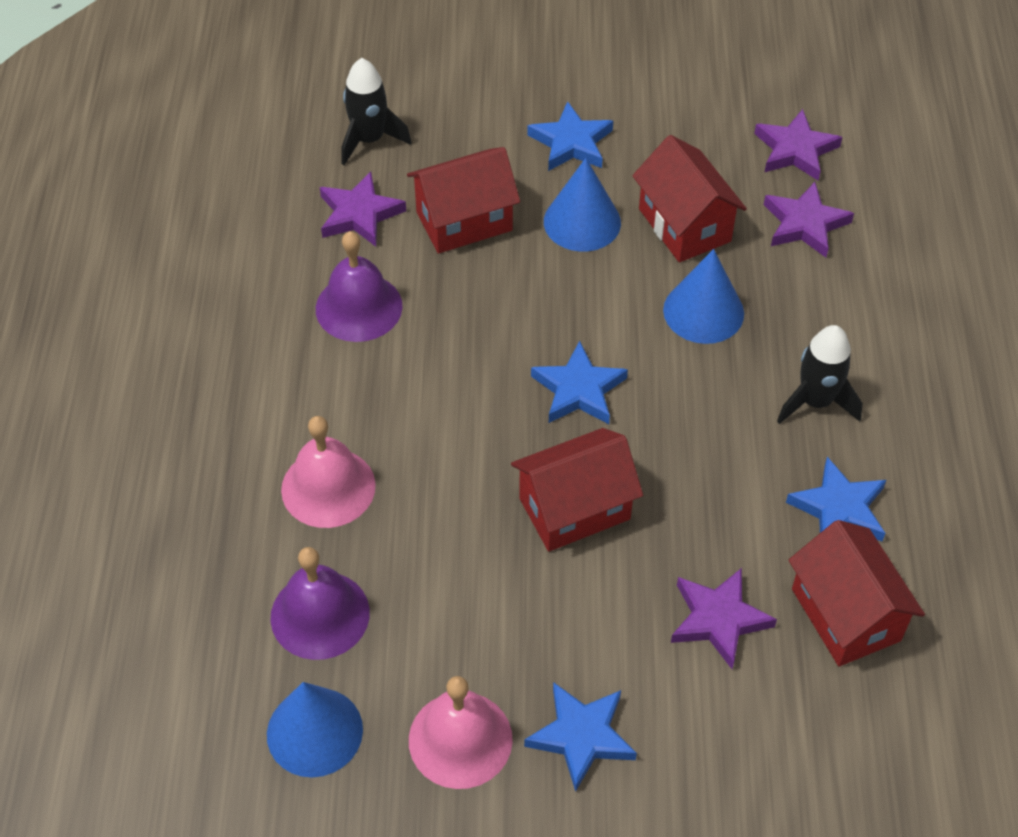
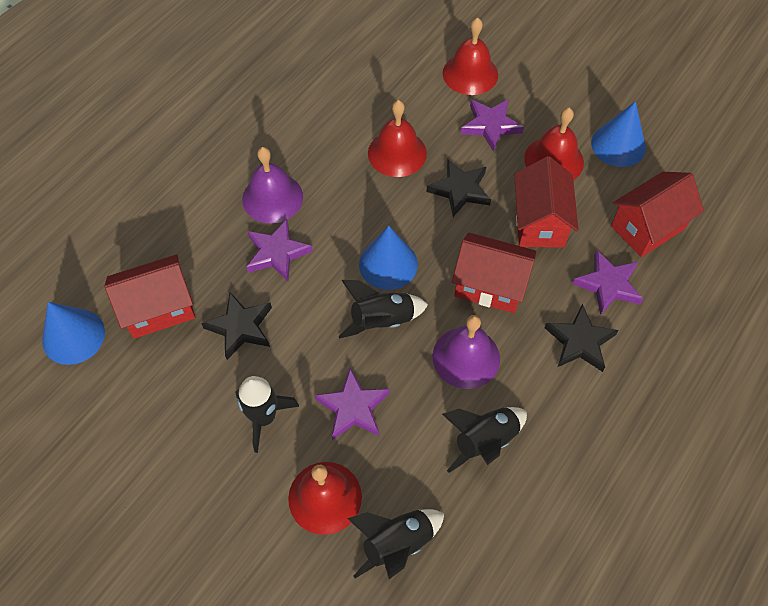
black rocket: [341,58,412,165] [777,325,863,424] = 2 -> [235,376,299,453] [339,280,428,338] [347,509,444,579] [442,407,527,473] = 4
black star: none = 0 -> [201,292,272,360] [426,159,491,217] [545,304,619,372] = 3
blue star: [524,682,637,792] [527,101,613,171] [531,341,628,424] [786,457,886,541] = 4 -> none = 0
pink bell: [281,416,376,528] [409,676,513,789] = 2 -> none = 0
red bell: none = 0 -> [288,462,362,535] [368,100,427,177] [443,17,498,95] [524,108,584,180] = 4

